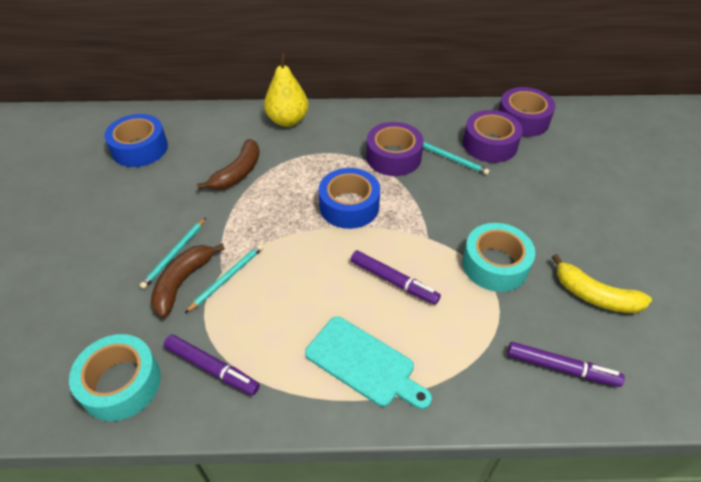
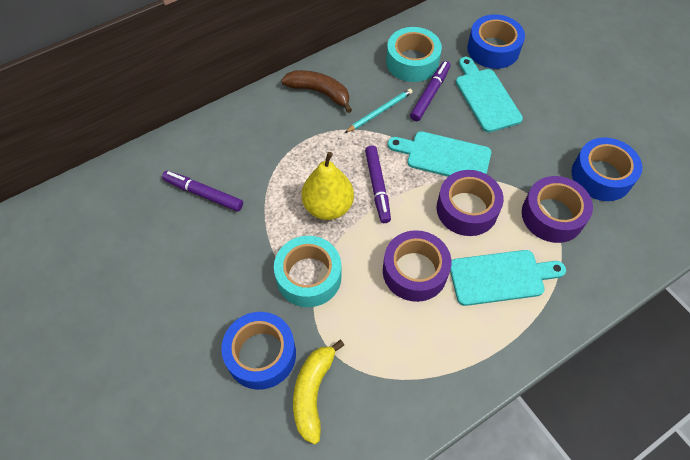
blue tape: [105,114,168,167] [318,168,380,229] = 2 -> [221,312,296,390] [467,14,525,69] [572,137,642,201] = 3
brown banana: [151,244,225,318] [197,139,259,190] = 2 -> [281,70,352,113] = 1
turquoise cutting board: [305,317,432,409] = 1 -> [388,131,491,177] [450,250,566,306] [456,57,523,132] = 3
turquoise pencil: [139,218,206,289] [185,244,263,313] [423,142,490,175] = 3 -> [345,89,413,133] = 1

